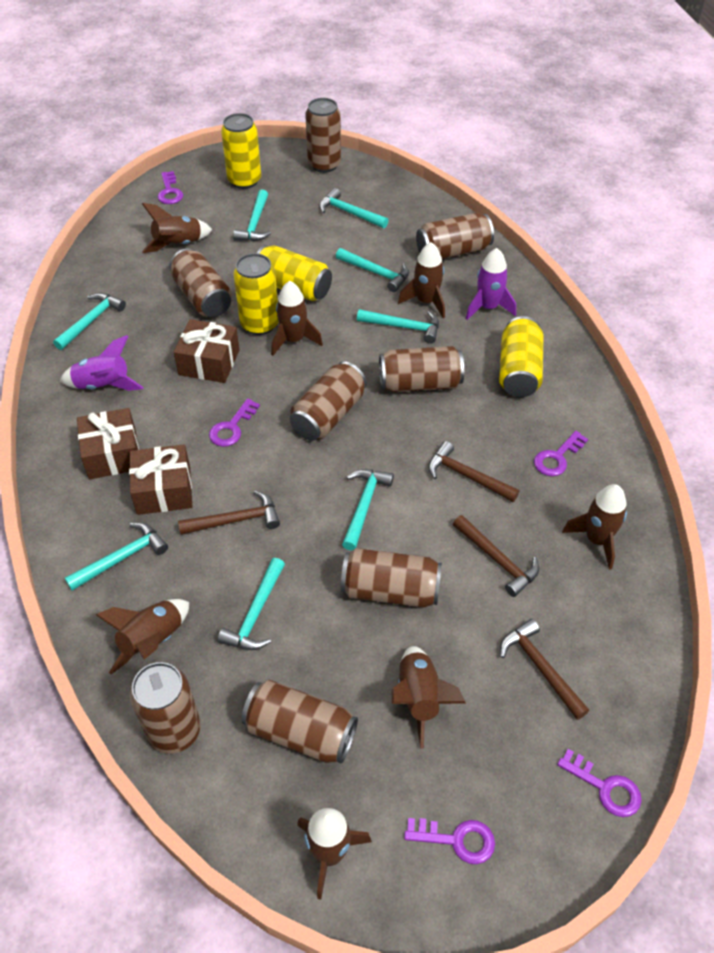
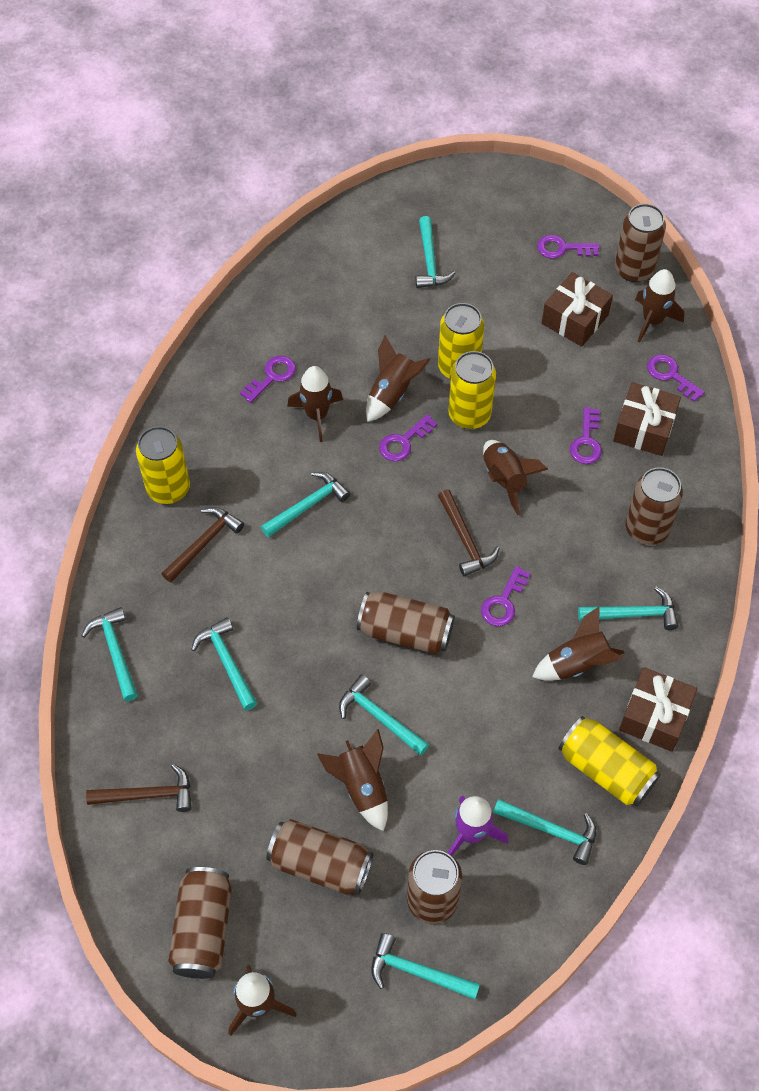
brown can: [130,662,201,754] [169,248,232,317] [242,680,358,764] [290,361,367,441] [305,98,341,173] [341,548,442,608] [379,346,464,392] [416,213,494,259] = 8 -> [168,867,232,979] [266,819,373,894] [357,591,455,654] [407,850,462,924] [615,203,666,282] [626,467,683,545] = 6
brown hammer: [178,490,280,535] [428,441,519,502] [453,515,539,597] [500,619,589,720] = 4 -> [86,764,192,812] [162,507,244,583] [438,490,500,577] = 3
purple key: [158,171,183,204] [209,398,260,447] [404,818,495,864] [534,431,588,476] [557,749,642,817] = 5 -> [240,356,296,403] [379,414,437,461] [481,566,530,626] [537,235,599,258] [570,407,602,464] [647,354,705,402] = 6
purple rocket: [60,335,144,391] [466,248,516,320] = 2 -> [448,796,508,856] = 1

